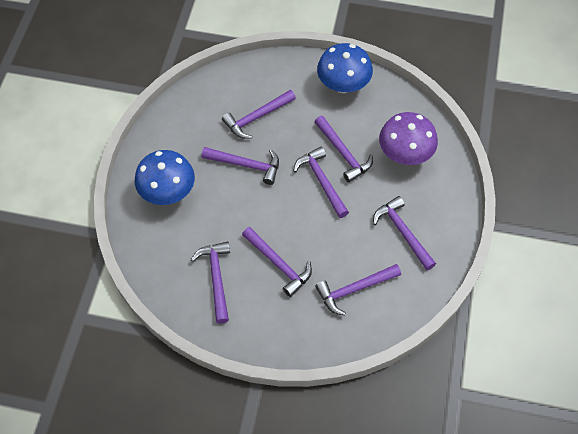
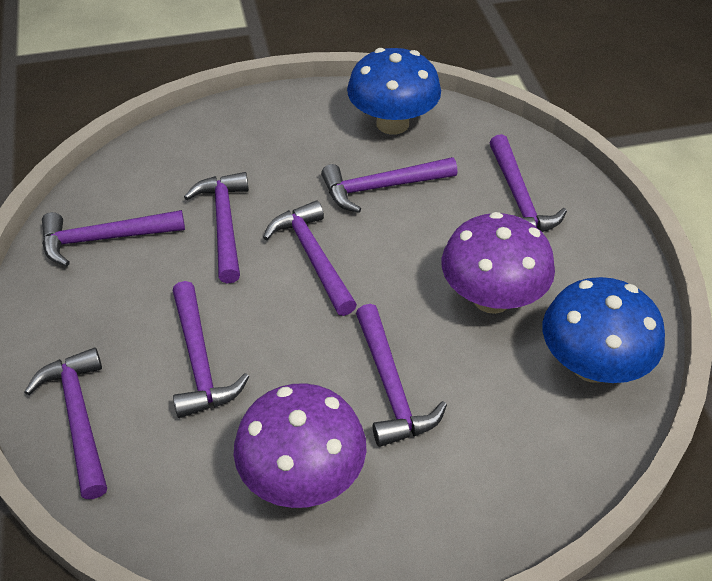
purple mushroom: [379,112,438,165] = 1 -> [234,383,367,508] [442,212,555,314] = 2

